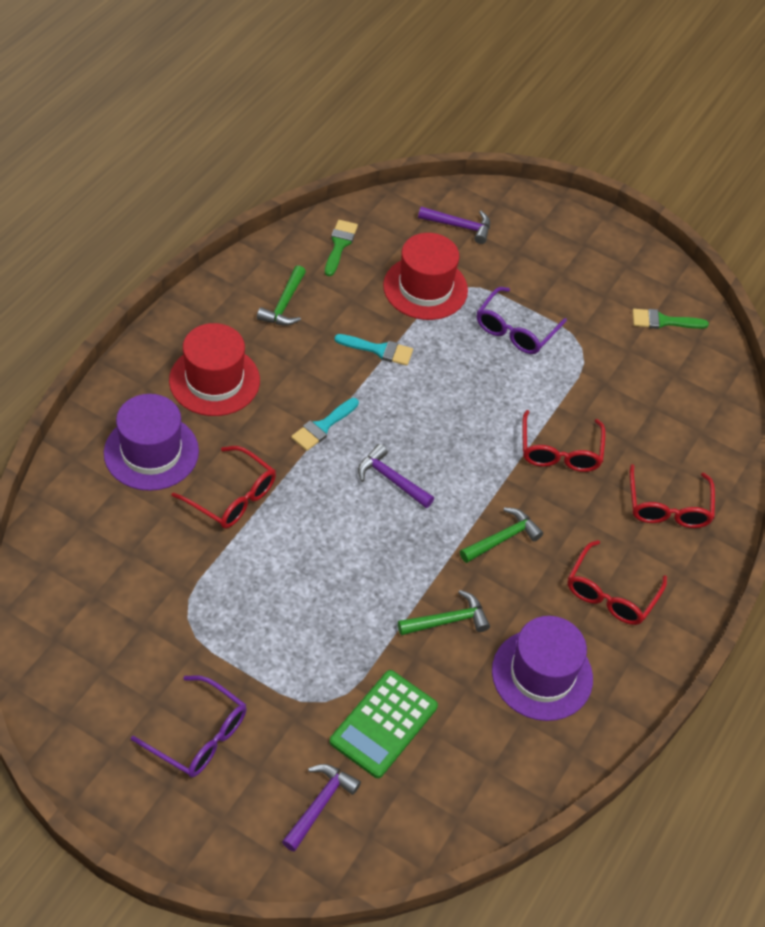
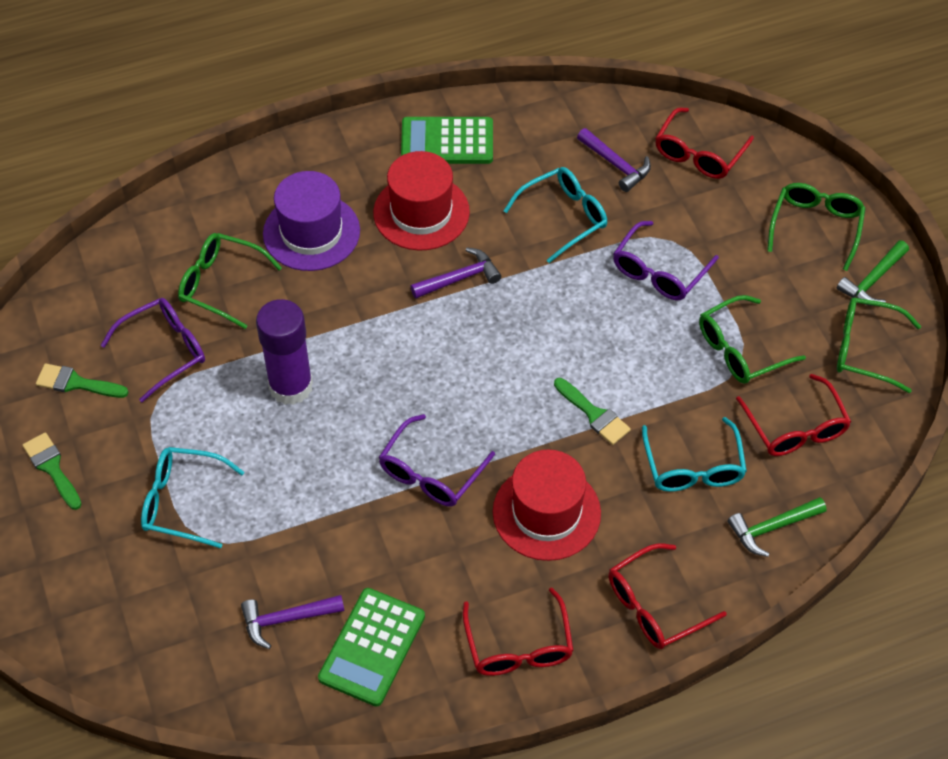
green brush: [325,220,358,276] [632,309,709,329] = 2 -> [23,432,82,510] [36,364,129,398] [554,378,631,445] = 3
green calculator: [330,670,438,778] = 1 -> [318,588,425,707] [401,117,493,164] = 2
green glasses: none = 0 -> [178,233,282,329] [699,295,806,384] [767,183,866,271] [837,298,921,393] = 4
green hammer: [257,265,306,326] [398,590,490,635] [460,508,543,563] = 3 -> [728,497,826,557] [837,240,909,306] = 2
purple glasses: [131,675,247,777] [477,287,567,354] = 2 -> [101,298,205,402] [378,414,495,507] [613,221,719,300] = 3
purple glue stick: none = 0 -> [256,299,313,405] = 1
purple hat: [104,394,199,491] [492,616,593,721] = 2 -> [263,171,360,271] = 1
turquoise brush: [291,398,359,451] [334,334,413,366] = 2 -> none = 0
turquoise glasses: none = 0 -> [141,447,244,548] [504,167,607,263] [642,417,747,492] = 3

